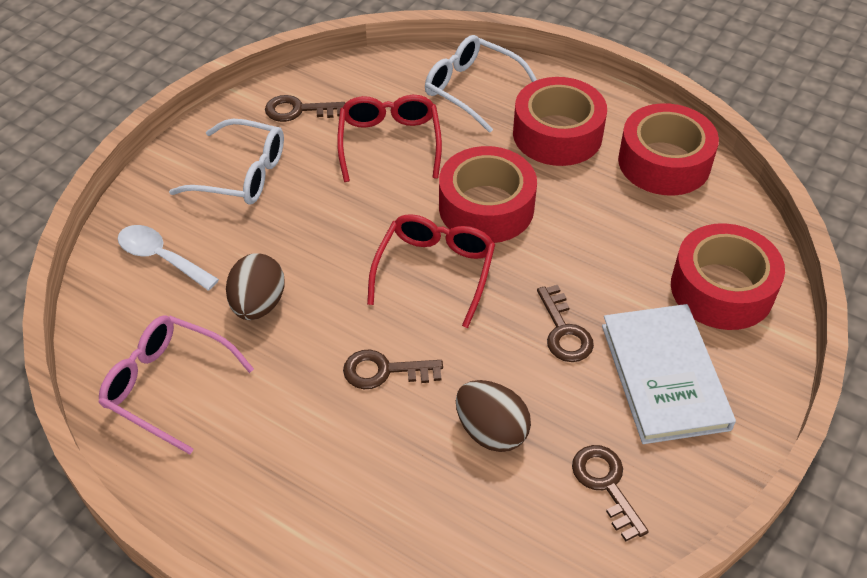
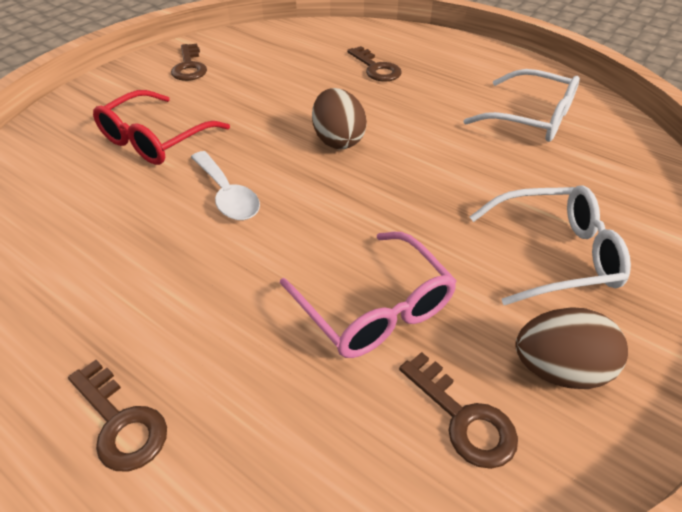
red glasses: [337,95,442,182] [367,214,495,328] = 2 -> [93,90,230,165] = 1
red tape: [439,146,537,243] [513,77,607,166] [618,103,719,196] [671,223,785,330] = 4 -> none = 0
white book: [602,304,736,444] = 1 -> none = 0

